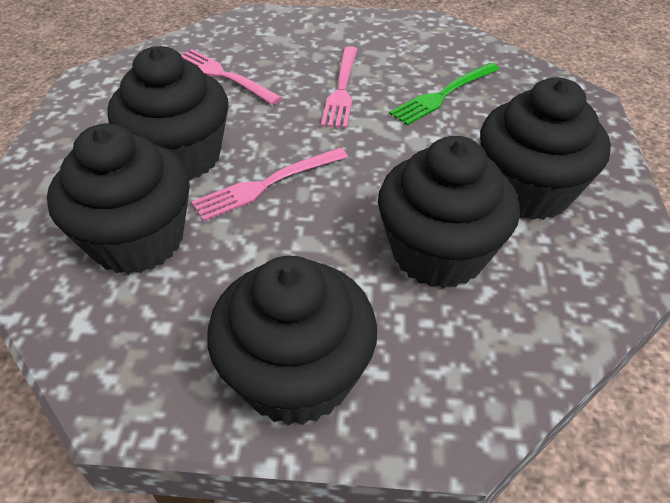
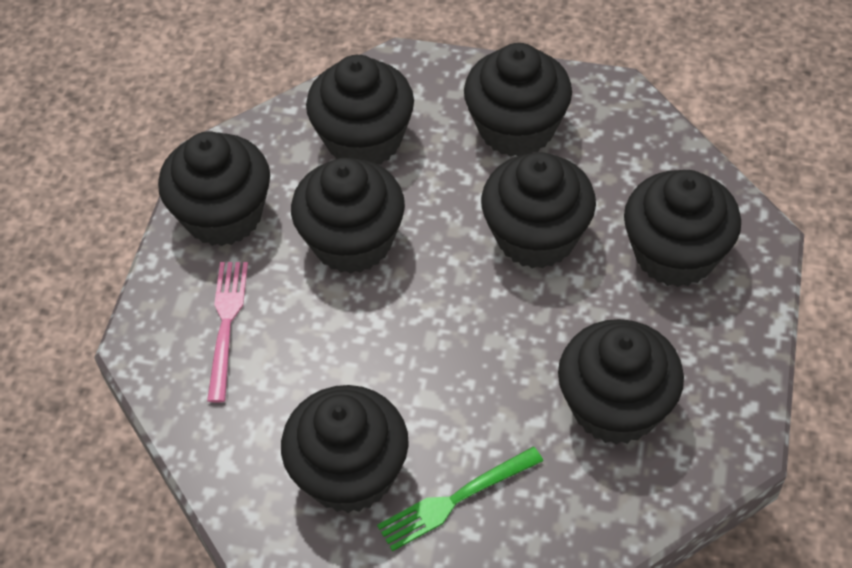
black cupcake: [47,123,190,274] [107,46,228,181] [207,256,377,425] [378,136,520,289] [480,77,611,220] = 5 -> [158,131,270,246] [281,385,409,513] [291,158,405,274] [306,55,414,165] [464,43,572,157] [481,152,596,269] [558,319,684,445] [624,170,741,287] = 8
pink fork: [181,49,282,105] [191,148,348,221] [321,46,358,128] = 3 -> [207,262,248,402] = 1

